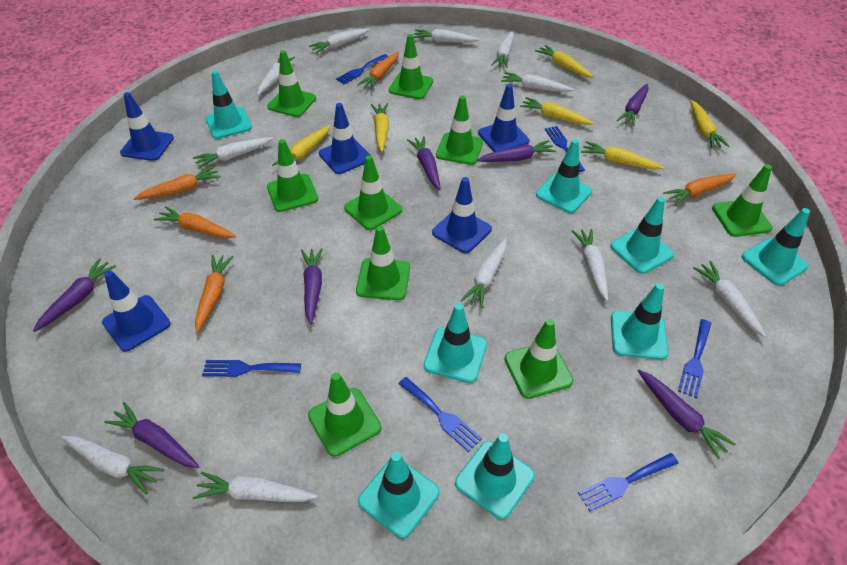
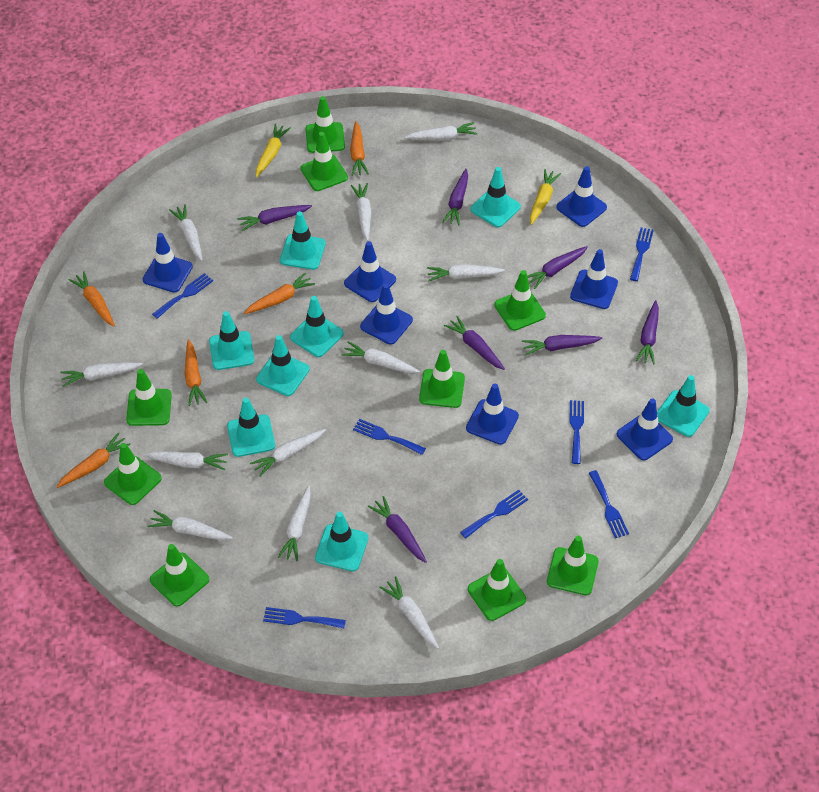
blue fork: [202,360,301,377] [336,54,389,84] [398,377,482,452] [545,126,585,172] [578,453,679,511] [678,319,711,398] = 6 -> [152,273,213,319] [263,607,346,628] [353,419,426,455] [460,490,528,539] [569,400,584,464] [589,470,629,538] [630,227,654,281] = 7
blue traffic cone: [102,270,170,352] [120,92,174,161] [319,103,370,174] [432,177,492,253] [478,84,529,152] = 5 -> [143,233,193,293] [344,241,396,302] [360,283,413,345] [466,384,519,445] [556,166,607,227] [570,249,618,309] [617,398,673,460] = 7
yellow carrot: [272,125,331,166] [371,103,389,152] [520,97,594,125] [535,45,594,78] [581,141,664,170] [690,100,729,148] = 6 -> [256,124,291,177] [530,169,561,225] = 2

